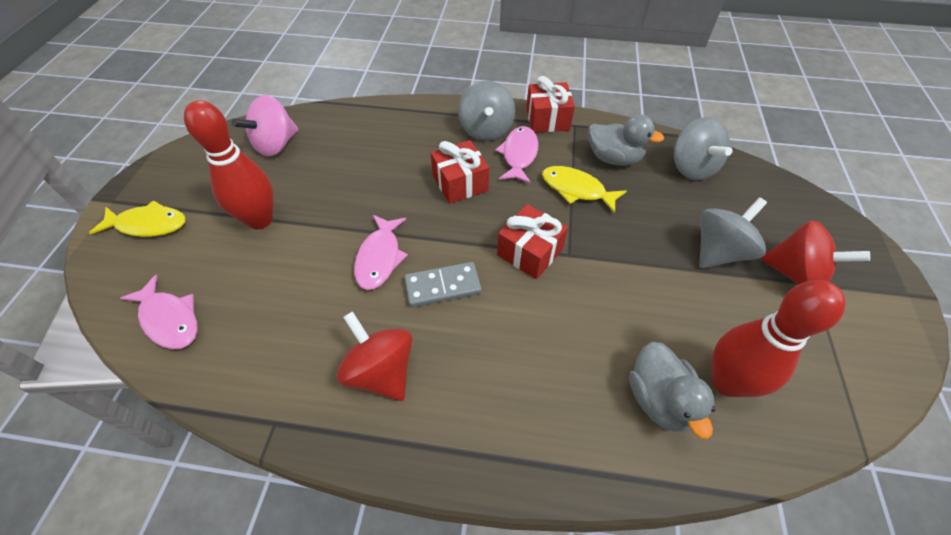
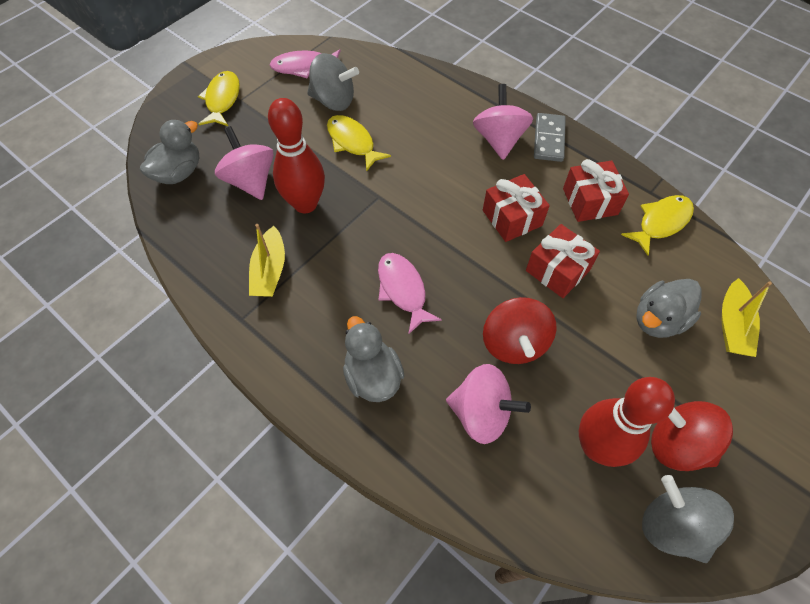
grey duck: [588,114,664,166] [629,342,716,439] = 2 -> [140,120,199,184] [343,316,405,402] [636,279,702,338] = 3
grey spinning top: [458,80,515,141] [674,117,733,181] [699,197,767,268] = 3 -> [307,53,359,111] [642,475,734,563] = 2
pink fish: [120,274,198,349] [354,215,408,290] [495,126,538,184] = 3 -> [270,49,340,78] [378,253,442,334] = 2
pink spinning top: [231,95,299,156] = 1 -> [215,126,274,200] [446,364,531,444] [473,84,533,160] = 3
yellow boat: none = 0 -> [249,224,285,297] [722,278,772,357] = 2
yellow fish: [89,200,186,237] [542,166,627,213] = 2 -> [198,71,240,126] [327,115,391,172] [621,195,694,256] = 3

